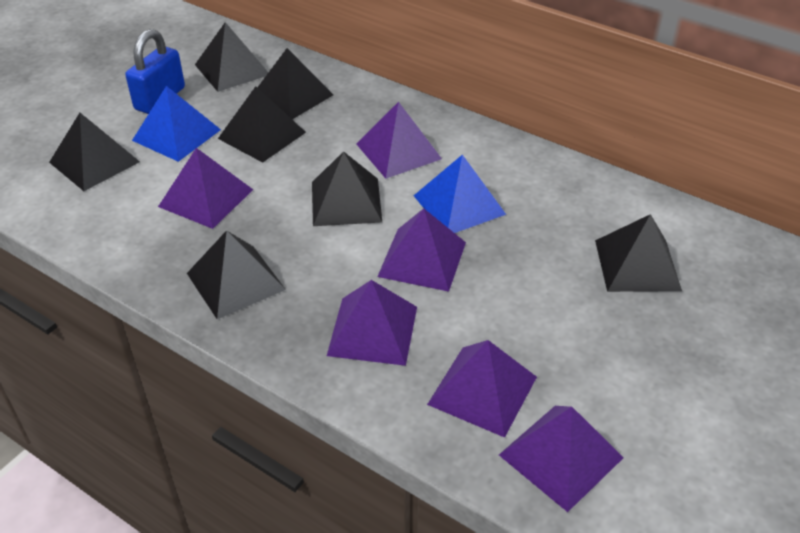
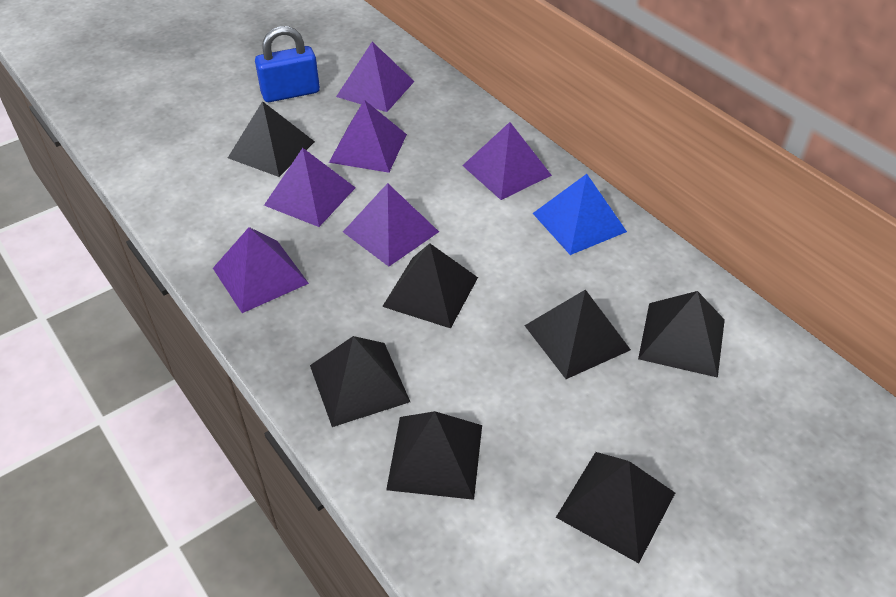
blue pyramid: [132,86,221,162] [414,155,506,233] = 2 -> [533,174,627,255] = 1

